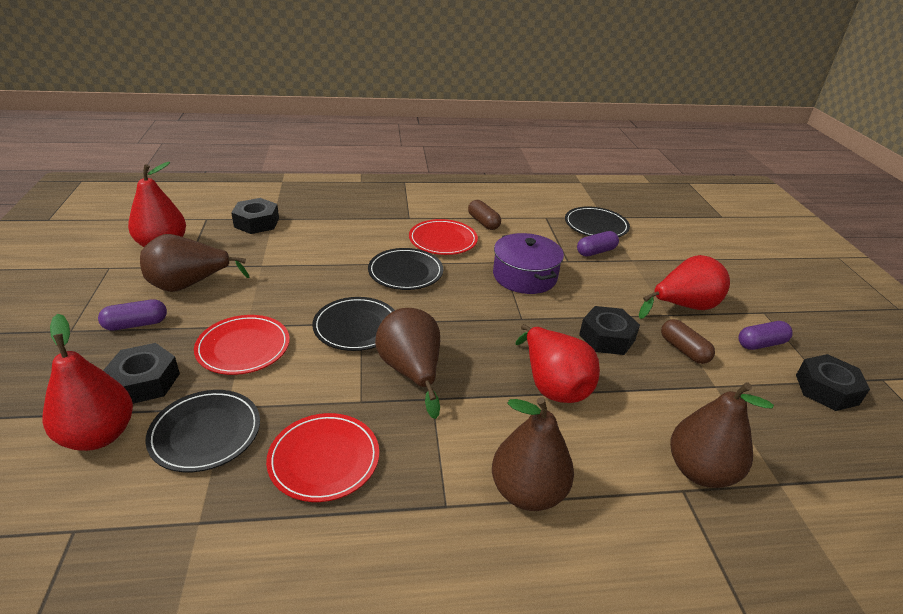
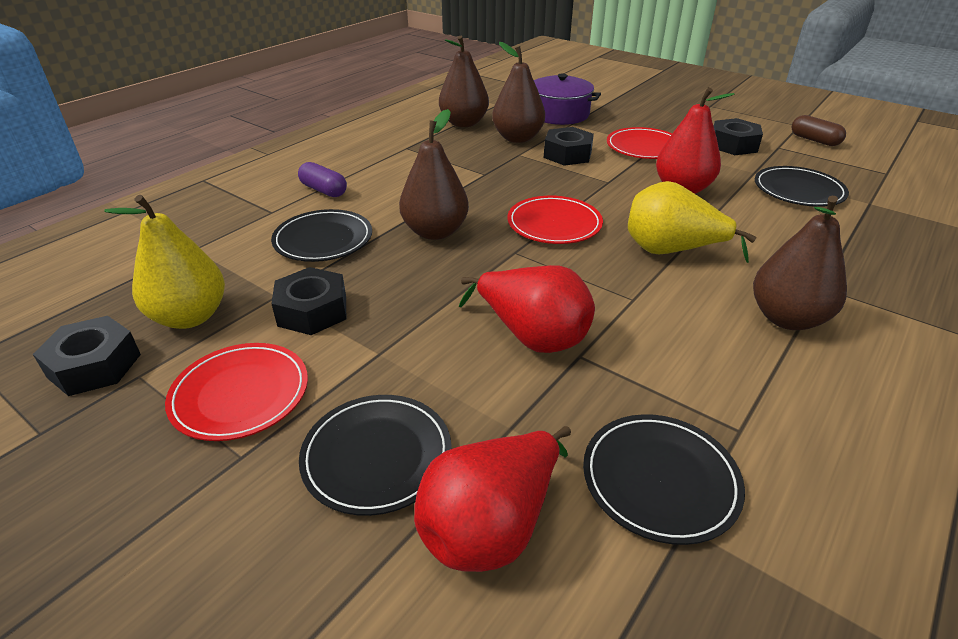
brown capsule: [468,200,501,230] [661,319,715,364] = 2 -> [792,115,846,146] = 1
purple capsule: [98,299,167,331] [577,231,619,256] [739,321,793,350] = 3 -> [298,162,347,197] = 1
red pear: [43,314,133,451] [128,162,186,247] [515,324,600,403] [639,255,730,319] = 4 -> [414,426,571,572] [459,265,595,353] [656,87,735,194] = 3
yellow pear: none = 0 -> [105,195,225,329] [628,181,757,263] = 2

